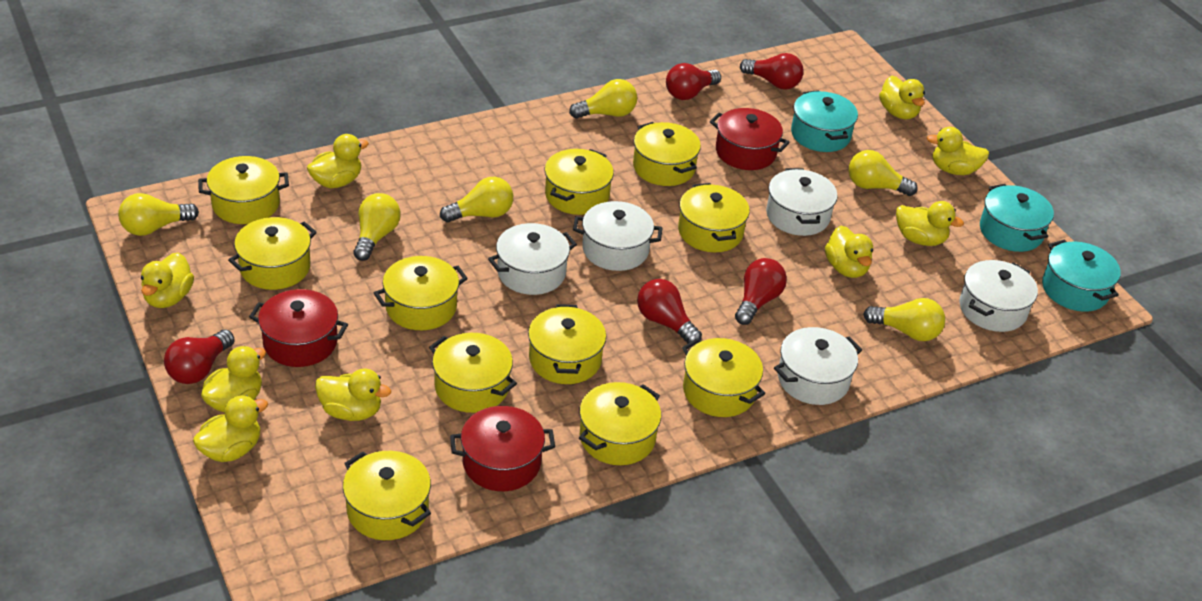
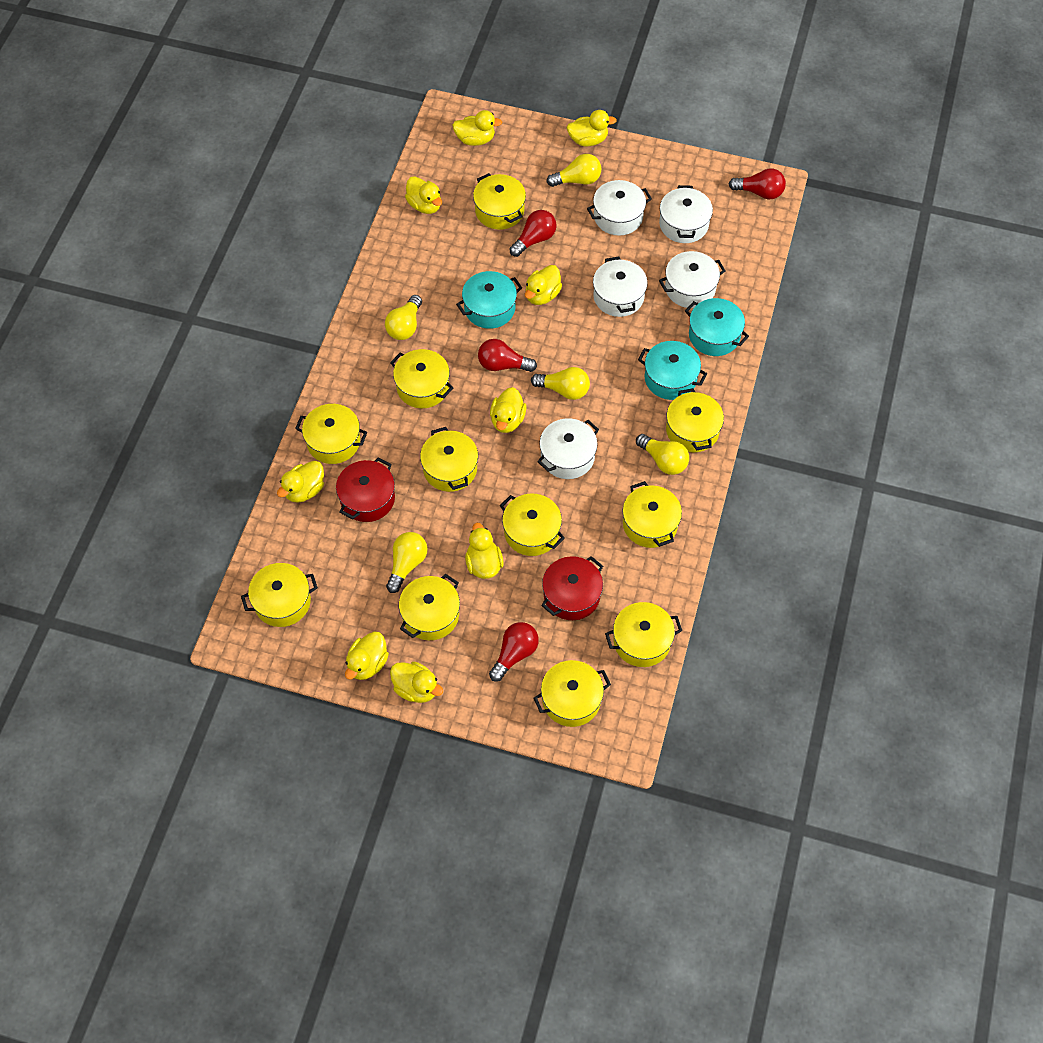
red light bulb: [164,329,235,384] [637,279,702,345] [666,63,721,100] [735,258,787,325] [740,53,804,90] = 5 -> [478,339,537,372] [489,622,539,682] [509,210,557,257] [729,168,786,199] = 4
red pot: [249,289,348,367] [450,406,555,491] [710,108,790,170] = 3 -> [336,457,395,522] [541,556,603,620] = 2
yellow light bulb: [118,193,199,236] [353,193,400,261] [440,177,513,222] [569,79,637,119] [849,150,918,196] [863,298,945,341] = 6 -> [385,295,422,340] [386,532,428,593] [531,367,590,400] [547,154,601,187] [636,434,689,475] = 5

